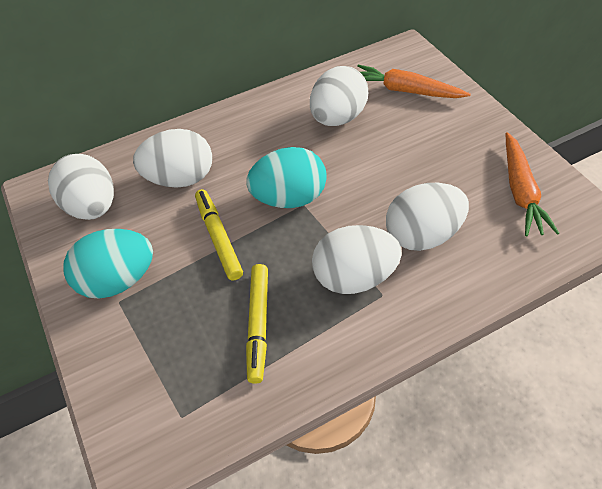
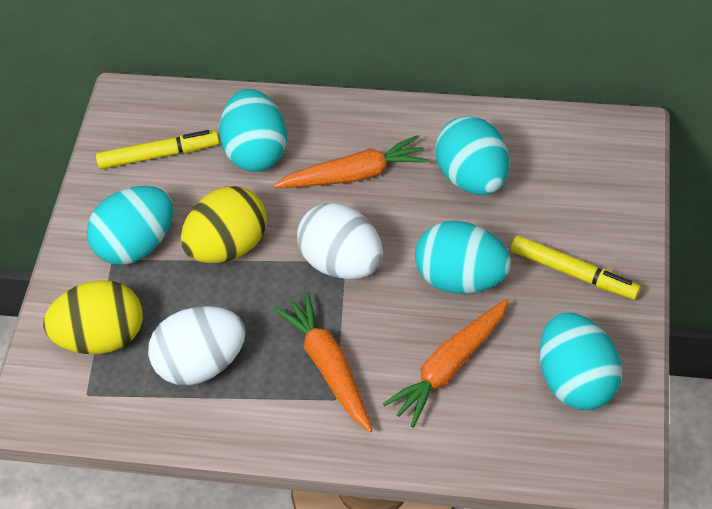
orange carrot: [357,65,471,98] [506,132,559,236] = 2 -> [274,135,428,188] [274,292,373,432] [383,299,509,428] = 3
turquoise egg: [64,229,153,299] [246,147,327,208] = 2 -> [87,186,173,265] [219,89,287,172] [415,221,511,294] [435,116,509,195] [540,313,622,410] = 5
white egg: [48,154,114,220] [133,129,212,188] [310,66,368,126] [312,225,402,294] [386,183,469,251] = 5 -> [148,306,246,386] [297,203,383,279] = 2
yellow egg: none = 0 -> [43,280,143,354] [181,186,267,263] = 2

